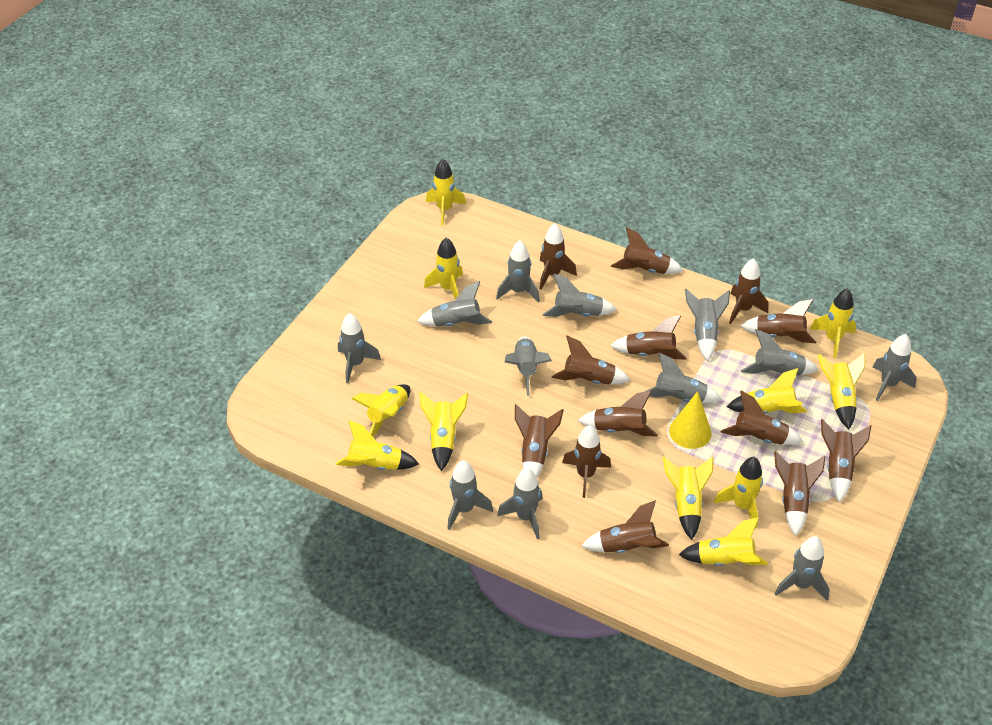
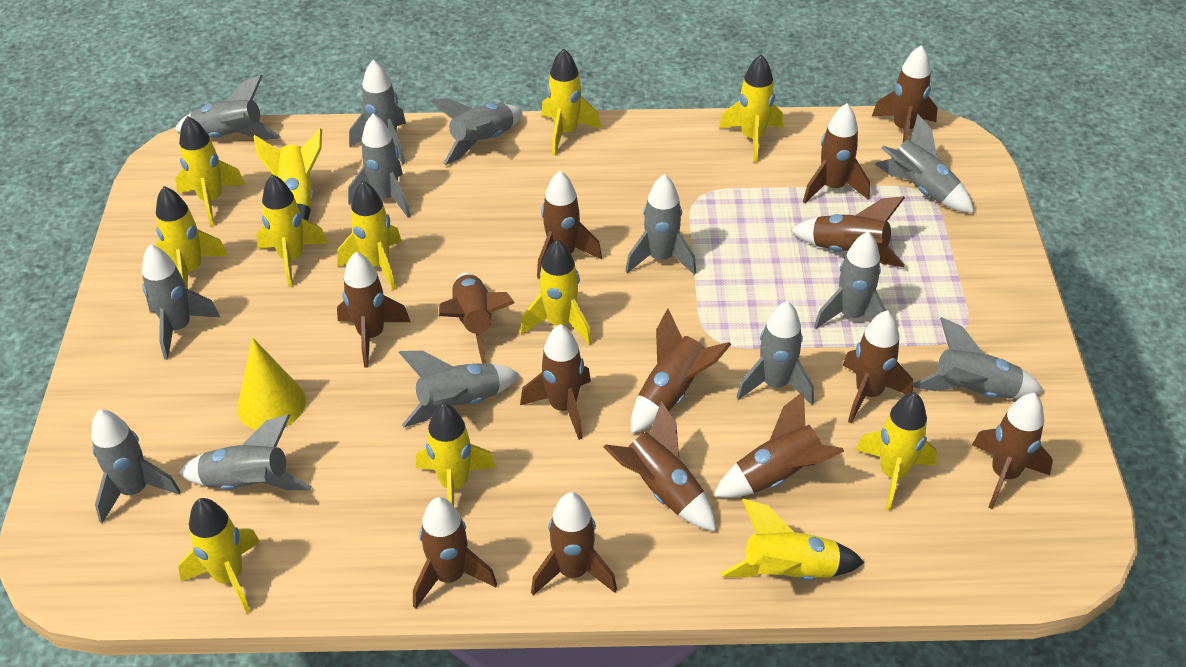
brown rocket: [515,404,564,478] [540,224,577,290] [552,336,630,384] [562,425,611,498] [578,391,658,437] [582,500,669,553] [610,315,687,360] [611,227,683,274] [721,391,803,445] [729,258,769,324] [741,299,816,343] [774,451,826,536] [821,419,871,502] = 13 -> [337,252,410,368] [413,497,497,609] [439,272,515,363] [520,324,591,440] [531,492,617,596] [537,171,602,279] [603,401,716,531] [631,309,731,434] [714,391,844,498] [791,196,905,267] [803,103,870,203] [842,310,913,424] [872,45,938,143] [972,393,1053,509] = 14
grey rocket: [338,313,381,383] [417,281,492,326] [447,460,493,530] [496,240,540,303] [497,468,543,539] [505,336,552,396] [543,274,617,317] [644,352,722,403] [685,289,730,361] [741,329,819,375] [775,536,830,601] [873,334,917,401] = 12 -> [91,409,181,524] [142,244,220,360] [174,75,281,140] [179,414,311,490] [348,114,411,218] [349,60,406,165] [399,351,520,428] [430,98,522,165] [625,174,696,275] [736,301,814,405] [814,232,886,329] [875,114,974,213] [913,317,1044,399] = 13
yellow rocket: [336,420,419,470] [351,384,410,436] [420,392,468,471] [424,238,463,299] [426,159,466,226] [663,456,714,540] [679,517,768,566] [714,457,763,528] [726,368,807,414] [810,288,856,358] [818,353,865,429] = 11 -> [155,186,228,289] [175,116,245,227] [178,498,260,614] [253,128,322,221] [256,174,328,287] [337,181,402,290] [416,403,496,506] [520,239,592,346] [541,48,601,156] [719,54,783,163] [721,499,864,580] [856,392,937,511] = 12

